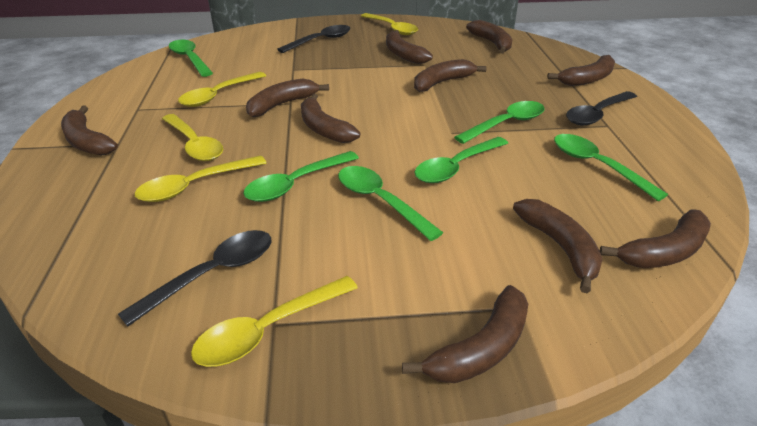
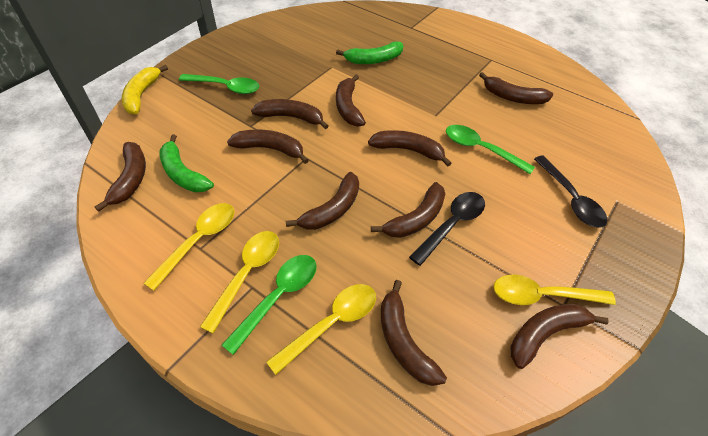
black spoon: [118,230,271,327] [277,25,350,53] [566,91,637,126] = 3 -> [409,192,485,266] [534,156,607,228] = 2
green banana: none = 0 -> [159,134,214,192] [336,41,403,64] = 2
green spoon: [169,40,213,77] [243,151,359,202] [338,166,443,241] [414,137,508,183] [454,101,545,144] [554,134,668,201] = 6 -> [179,74,259,94] [222,255,317,355] [446,125,535,174] = 3
yellow banana: none = 0 -> [122,65,168,115] = 1
yellow spoon: [135,156,266,202] [162,114,223,161] [178,72,266,107] [191,276,358,367] [361,13,418,35] = 5 -> [143,203,234,291] [200,231,279,334] [266,284,376,375] [494,275,616,305] = 4

